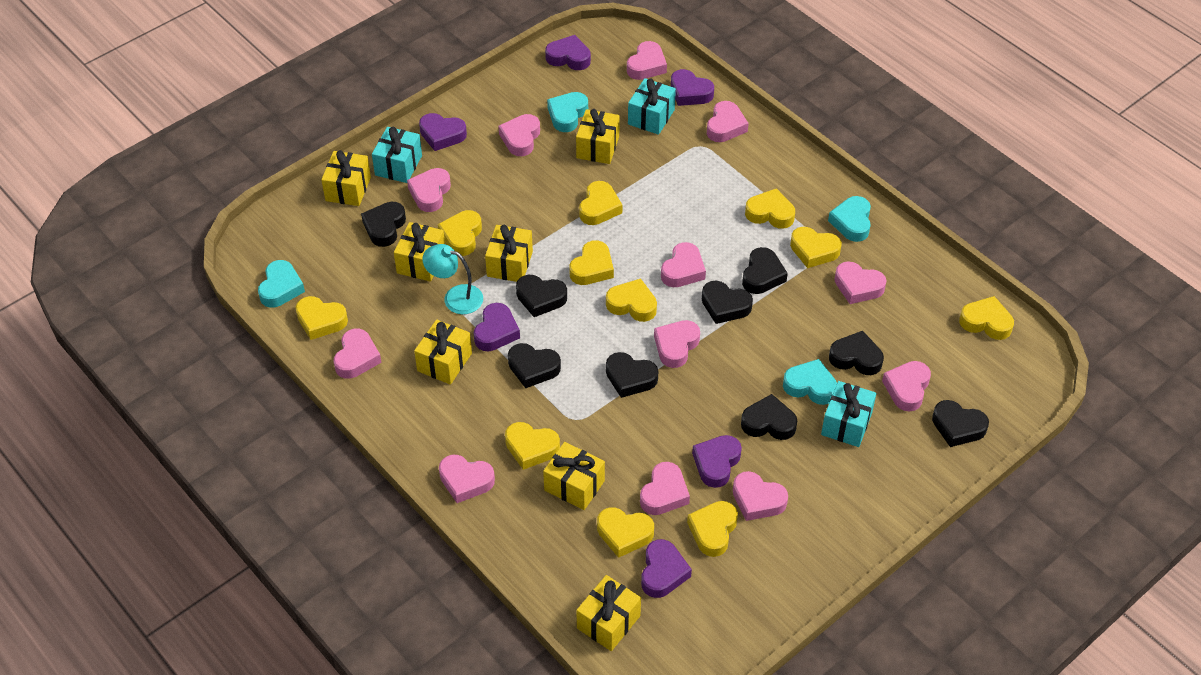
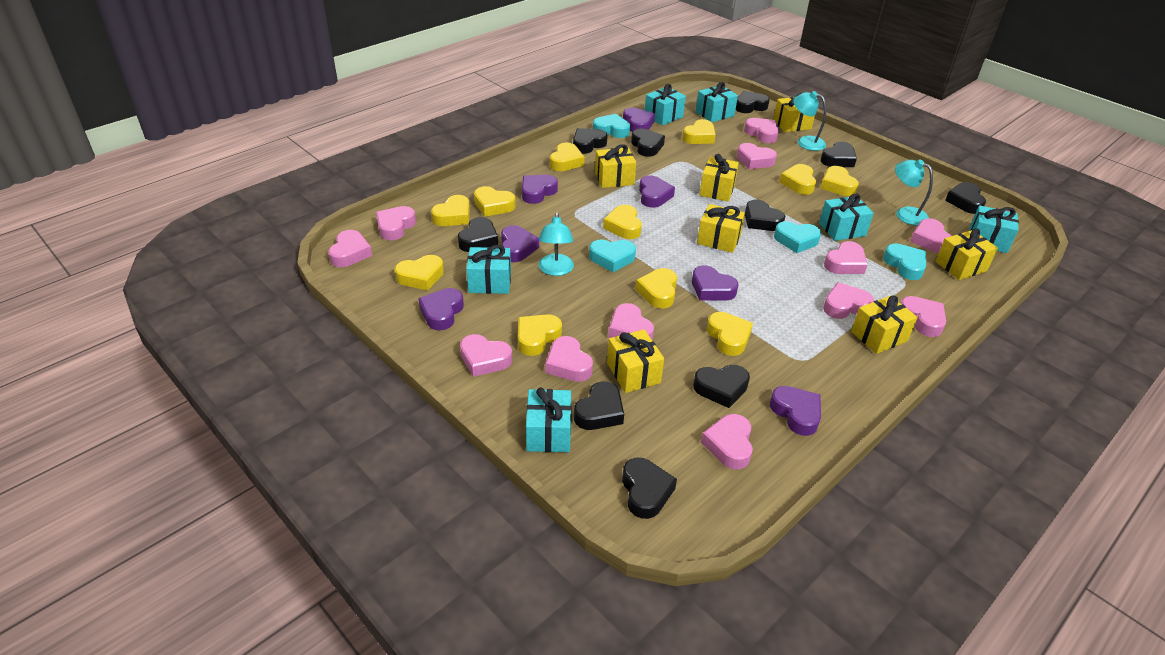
black heart: [361,202,406,247] [508,343,561,388] [516,275,567,317] [606,352,658,398] [702,281,753,324] [741,394,797,440] [742,247,788,294] [829,331,884,375] [932,400,989,447] = 9 -> [458,217,498,252] [573,128,608,154] [574,381,624,430] [622,458,677,519] [631,129,665,157] [693,365,750,408] [736,91,770,113] [745,199,785,231] [821,142,857,167] [945,182,986,214] = 10
purple heart: [419,113,467,151] [474,303,520,351] [545,35,591,70] [641,539,692,598] [671,69,714,106] [692,435,742,488] = 6 -> [418,288,464,330] [501,225,539,262] [522,174,558,204] [623,108,655,132] [639,175,675,208] [692,265,738,301] [770,386,821,436] = 7
turquoise gift: [372,127,422,183] [628,78,676,135] [821,381,876,447] = 3 -> [466,245,511,294] [526,388,572,452] [645,84,686,126] [696,82,738,122] [819,194,874,241] [969,205,1019,253] = 6
turquoise lamp: [422,244,483,314] = 1 -> [539,213,574,276] [793,91,826,151] [895,159,933,226] = 3

